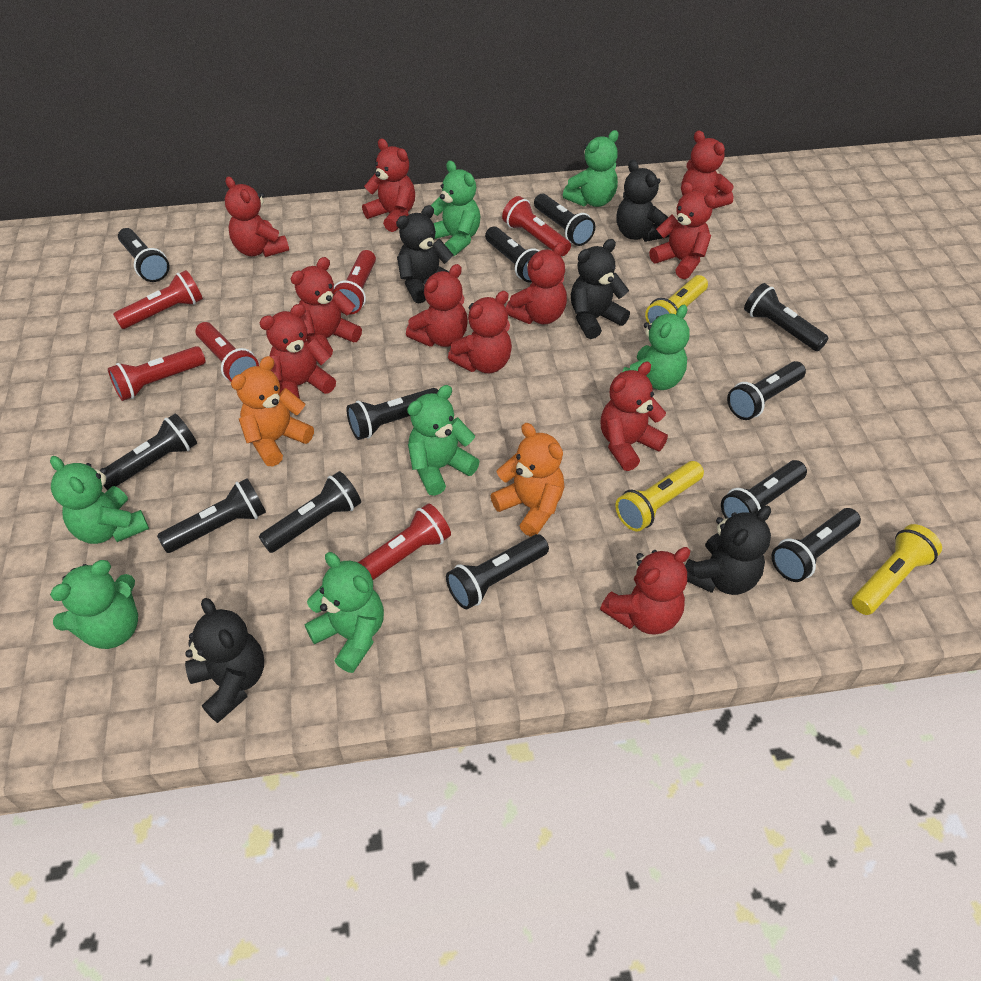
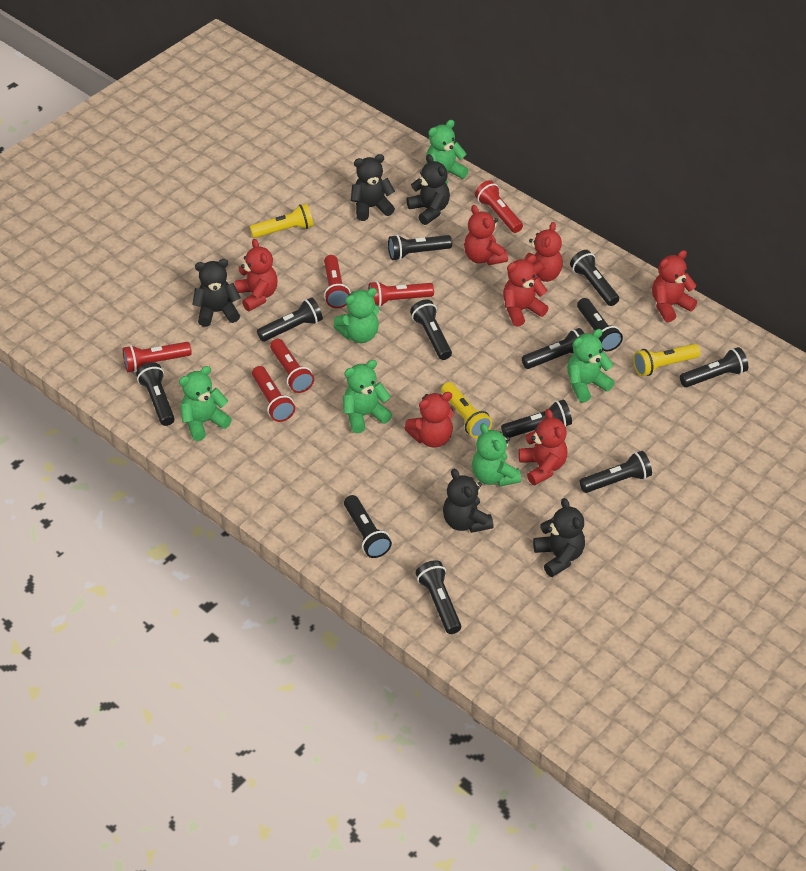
green teddy bear: [50,456,149,544] [50,560,138,649] [305,552,384,673] [407,385,480,496] [431,160,481,256] [563,130,619,207] [622,305,690,390] = 7 -> [179,366,232,441] [333,288,379,343] [343,360,392,433] [426,120,469,184] [472,423,521,487] [567,329,615,403] = 6
orange teddy bear: [231,356,314,466] [491,423,564,537] = 2 -> none = 0
red teddy bear: [225,176,289,257] [260,304,336,399] [291,257,362,355] [362,139,415,232] [406,264,468,347] [448,291,512,373] [506,243,567,324] [600,547,690,635] [601,362,668,471] [649,182,716,279] [681,130,734,209] = 11 -> [235,239,278,311] [404,392,454,448] [464,205,508,265] [503,255,548,327] [519,409,567,485] [524,222,563,282] [652,250,697,322] = 7

